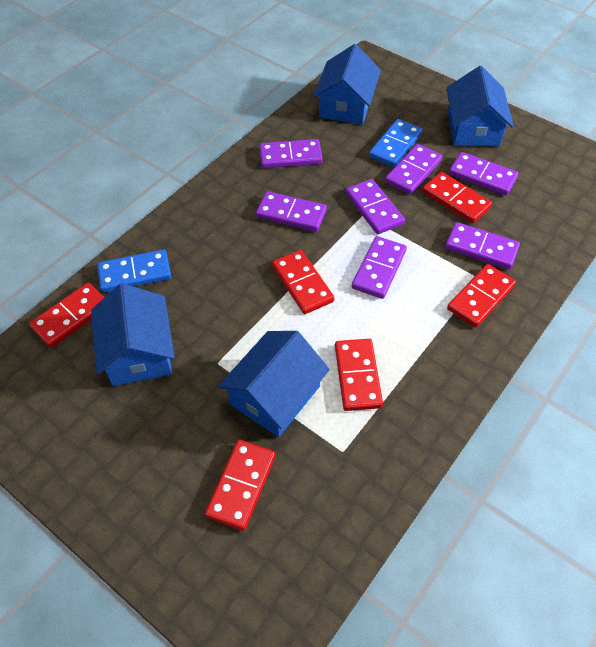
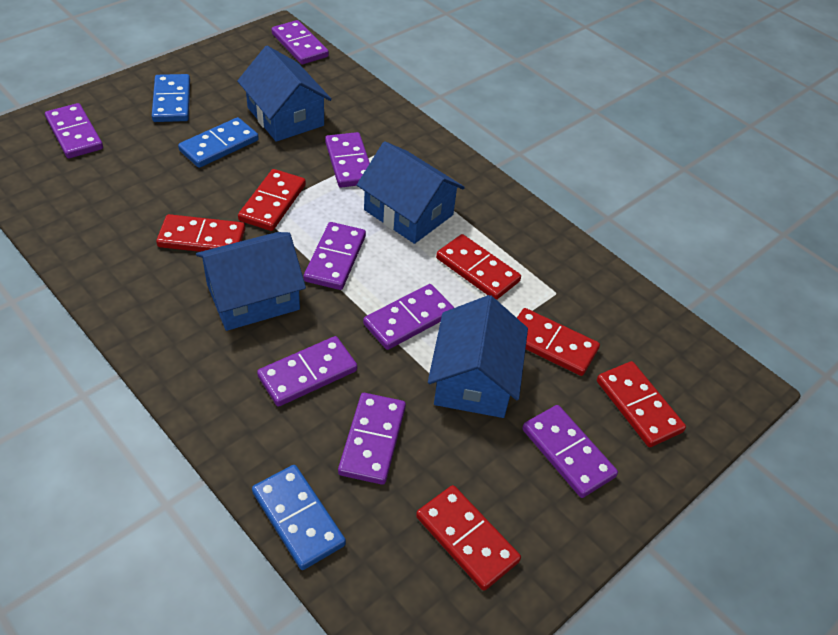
blue domino: [97,250,171,292] [369,119,423,167] = 2 -> [152,74,190,122] [178,117,259,168] [252,465,346,570] = 3
purple domino: [256,191,327,232] [259,139,323,168] [346,179,405,234] [352,236,407,299] [385,144,442,194] [445,222,520,270] [449,152,519,195] = 7 -> [45,103,103,159] [257,336,357,407] [271,20,329,64] [304,222,366,290] [325,132,370,187] [338,393,406,485] [363,284,454,350] [522,405,618,498] = 8

